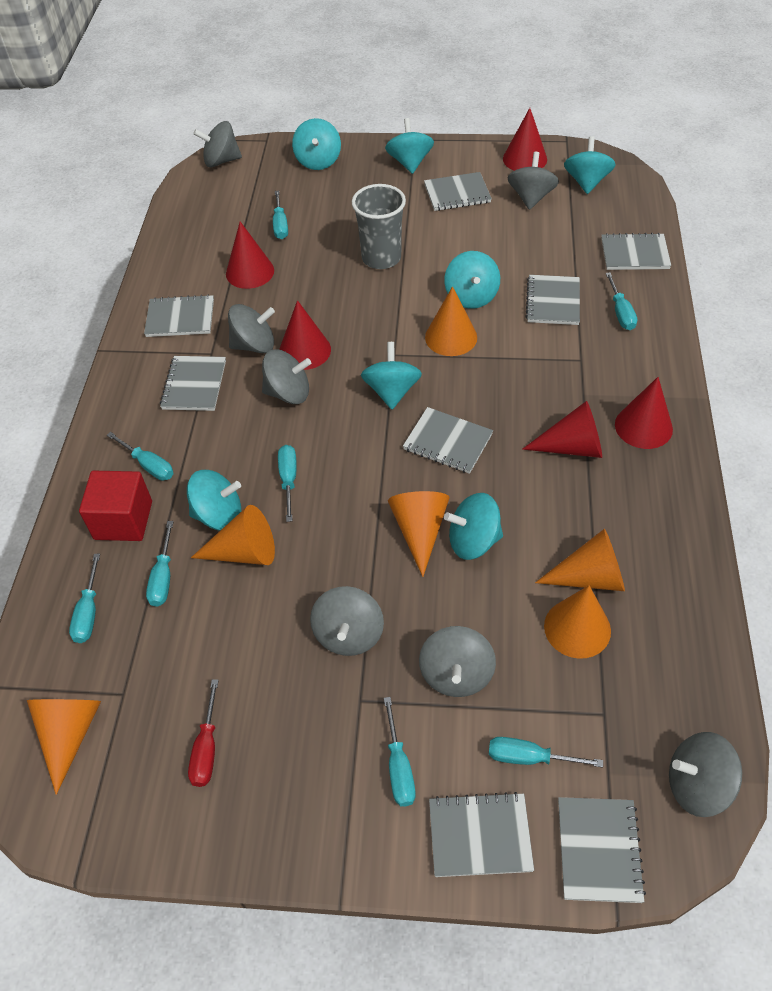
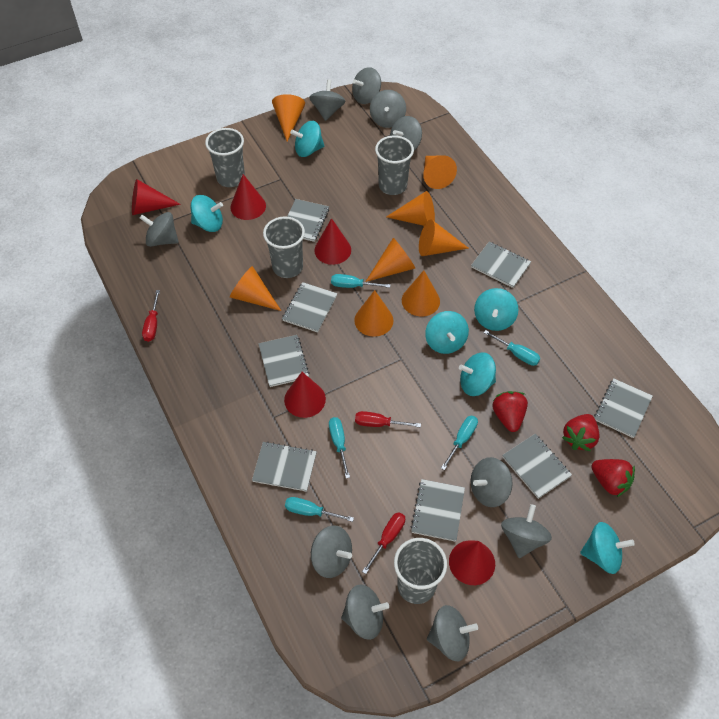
grey cup: [352,184,406,269] = 1 -> [205,128,245,187] [263,216,305,278] [375,135,414,195] [394,538,447,604] = 4
grey spinning top: [193,121,242,167] [228,304,275,353] [262,349,311,404] [310,586,384,656] [419,626,496,697] [508,152,559,210] [669,732,742,817] = 7 -> [140,212,179,247] [309,79,346,121] [311,525,352,578] [341,584,389,640] [352,67,381,104] [370,90,406,128] [390,116,422,150] [427,605,478,661] [471,457,513,507] [501,504,552,558] = 10
orange cone: [27,699,101,795] [191,505,275,565] [388,491,450,577] [425,286,477,356] [535,529,625,591] [544,585,611,659] = 6 -> [230,266,281,311] [272,94,305,141] [354,290,393,337] [366,238,415,282] [386,191,435,226] [402,270,440,317] [419,219,469,256] [423,155,457,189] = 8
red cube: [79,471,152,541] = 1 -> none = 0
red screwdriver: [188,679,219,787] = 1 -> [142,290,160,342] [355,411,421,428] [362,512,405,574] = 3
red strawberry: none = 0 -> [492,391,528,432] [562,414,599,451] [591,459,635,497] = 3
turquoise screwdriver: [69,554,100,643] [107,432,174,481] [146,521,174,607] [273,191,288,239] [278,445,297,522] [384,697,416,806] [489,737,603,767] [606,272,637,330] = 8 -> [285,497,354,522] [329,417,350,478] [331,274,391,288] [441,416,478,470] [483,330,540,366] = 5
turquoise spinning top: [187,470,241,530] [292,118,341,170] [361,342,422,409] [385,118,434,174] [444,251,500,309] [444,493,503,560] [564,136,616,194] = 7 -> [191,195,223,232] [290,121,324,157] [425,311,469,354] [459,352,496,396] [474,288,518,331] [580,522,635,574] = 6

